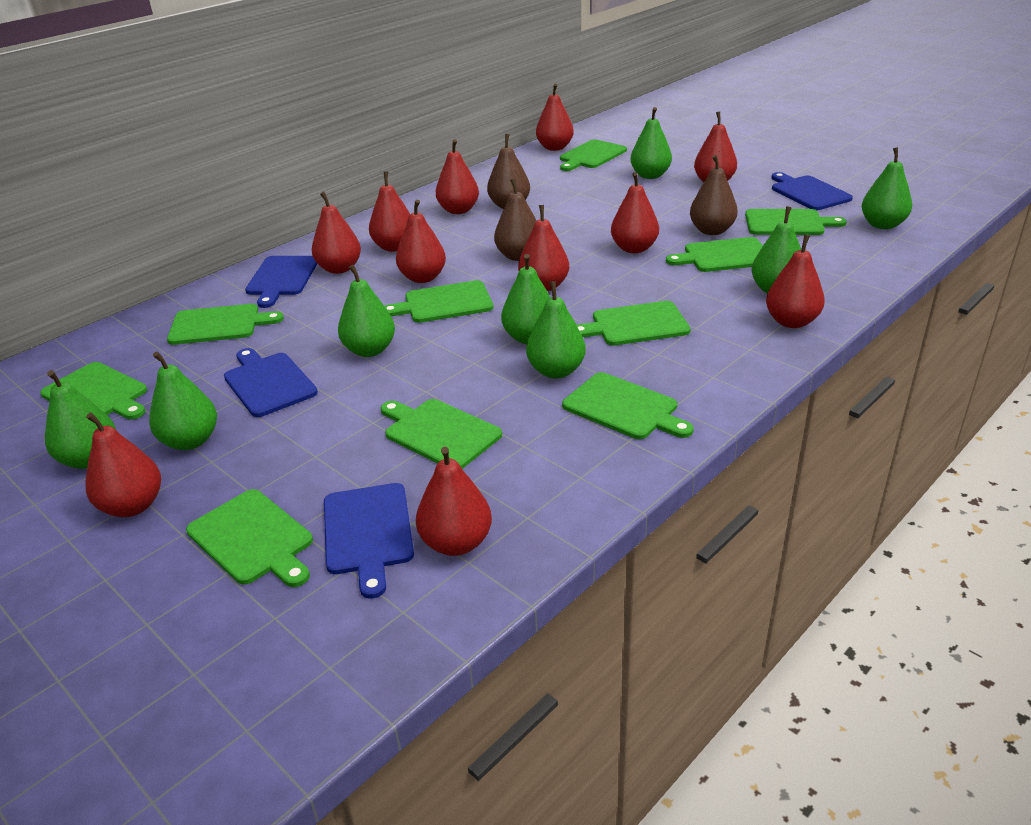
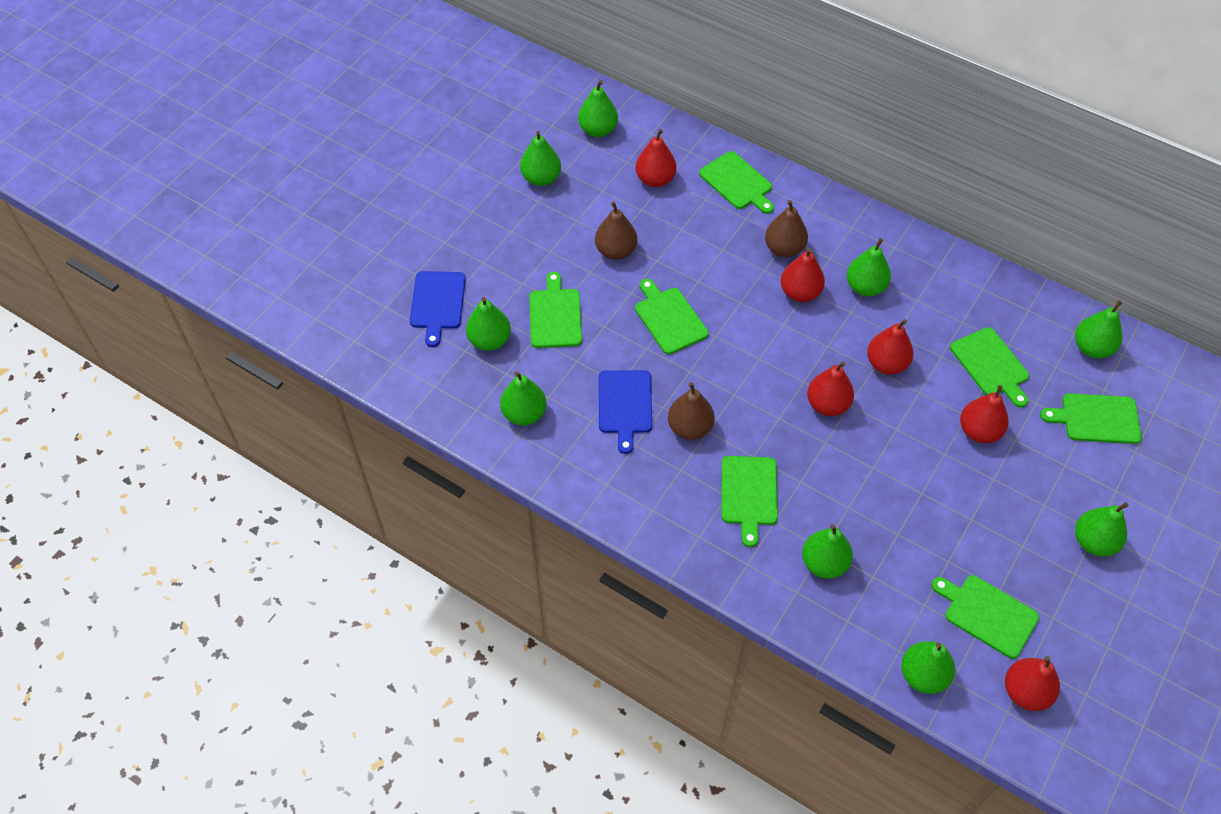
blue cutting board: [224,348,318,417] [245,256,317,308] [324,483,414,599] [771,172,853,210] = 4 -> [410,271,466,347] [599,370,652,454] = 2
green cutting board: [40,362,147,420] [167,304,284,345] [186,489,313,587] [381,399,502,469] [384,280,493,323] [560,139,627,171] [562,372,694,439] [577,301,691,346] [666,237,763,272] [745,209,847,235] = 10 -> [529,272,582,348] [635,279,709,355] [699,151,774,214] [722,456,778,547] [931,575,1039,659] [950,327,1029,408] [1040,393,1142,444] = 7
green pear: [45,370,116,469] [149,351,217,450] [338,265,395,357] [501,254,550,344] [526,281,586,379] [630,107,672,179] [751,206,801,293] [862,147,912,229] = 8 -> [466,297,511,351] [500,371,547,425] [520,131,561,186] [578,80,618,137] [802,524,853,579] [847,238,891,297] [901,641,955,694] [1075,300,1122,358] [1075,502,1129,557] = 9
red pear: [86,412,161,517] [312,192,361,274] [369,172,410,252] [396,200,446,283] [416,447,492,556] [436,139,479,214] [518,205,569,291] [536,84,574,151] [611,172,659,253] [694,111,737,183] [766,235,825,328] = 11 -> [635,129,676,187] [781,248,825,302] [807,361,854,416] [867,319,913,374] [960,385,1009,443] [1005,656,1060,711] = 6

